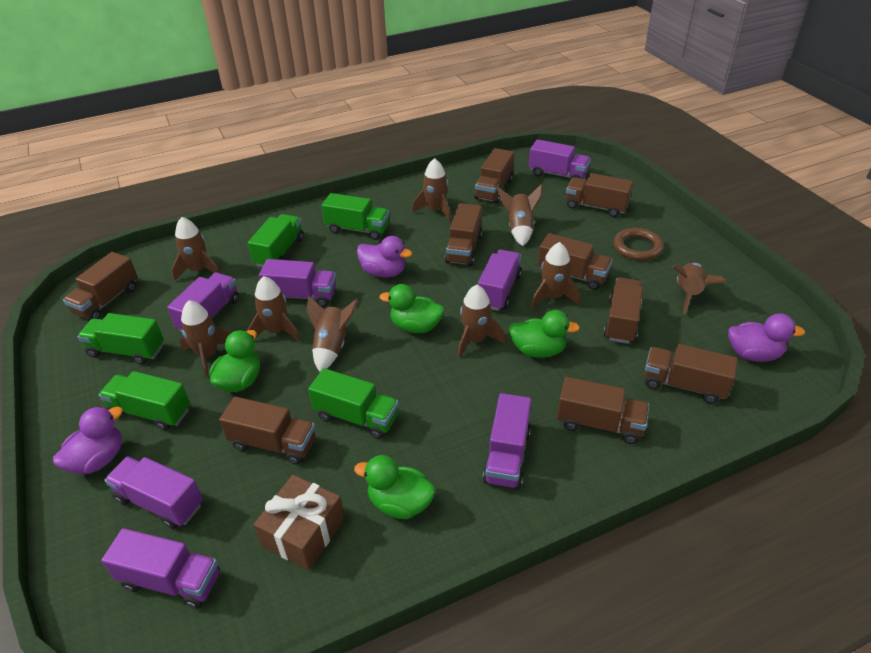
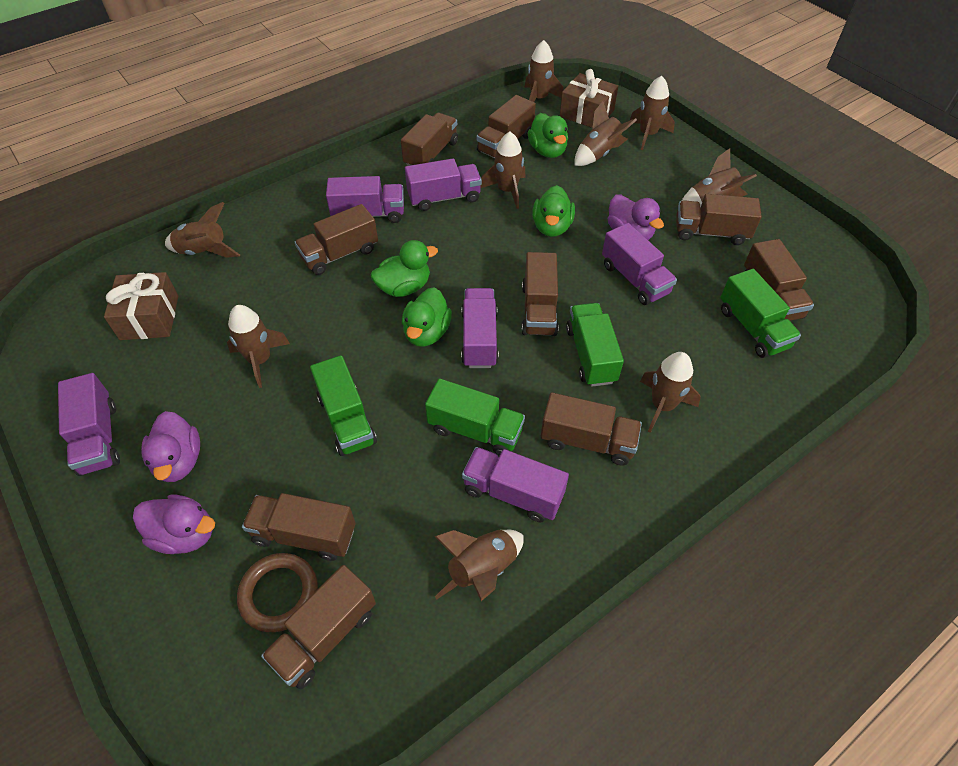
brown gift: [254,475,345,570] = 1 -> [104,272,178,340] [560,69,618,128] = 2
green truck: [78,313,164,365] [99,371,190,431] [248,214,304,267] [308,368,399,439] [322,193,389,240] = 5 -> [310,355,377,456] [425,378,525,456] [566,303,624,387] [720,269,801,358] = 4
purple truck: [101,528,220,609] [104,456,203,529] [167,273,239,332] [259,259,336,307] [478,249,522,311] [483,393,531,489] [529,139,591,179] = 7 -> [58,373,120,476] [326,176,404,223] [405,159,482,211] [461,288,499,368] [462,447,569,522] [602,223,677,305] = 6

